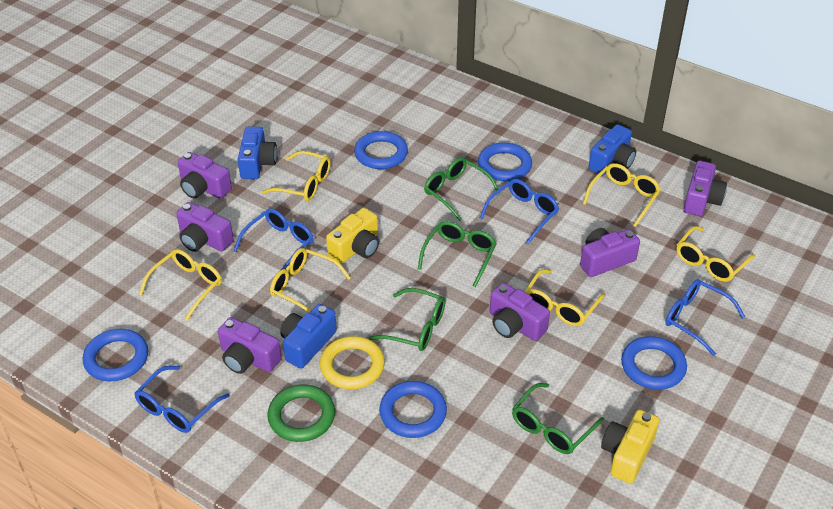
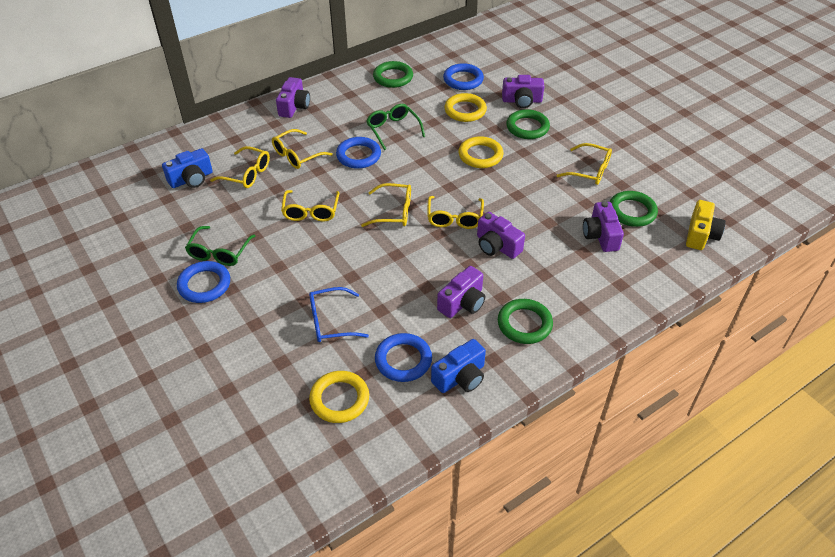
blue camera: [238,127,277,179] [280,304,337,369] [589,124,636,175] = 3 -> [162,148,213,188] [431,339,486,393] = 2
blue glasses: [134,366,230,433] [234,209,314,270] [480,179,559,245] [665,279,745,356] = 4 -> [309,287,369,342] = 1
blue ring: [83,329,148,381] [354,131,408,169] [379,381,447,438] [478,143,532,181] [621,336,687,390] = 5 -> [177,261,230,303] [336,137,381,169] [375,333,432,382] [443,63,484,90] = 4
green glasses: [369,288,446,351] [418,221,497,287] [424,157,500,221] [512,383,604,454] = 4 -> [185,226,255,266] [366,104,425,150] = 2
green ring: [267,385,335,442] = 1 -> [373,61,413,88] [498,299,553,344] [506,109,550,139] [610,191,658,227] = 4
purple camera: [176,202,234,252] [178,152,232,199] [218,317,282,374] [490,283,550,341] [580,228,640,277] [684,161,727,216] = 6 -> [276,77,310,118] [437,266,485,318] [477,212,525,259] [502,75,545,108] [583,201,624,252] = 5
yellow camera: [326,208,379,264] [601,410,659,484] = 2 -> [686,200,726,250] = 1
yellow ring: [320,336,385,389] = 1 -> [309,371,369,423] [444,93,487,122] [458,136,503,168] = 3

